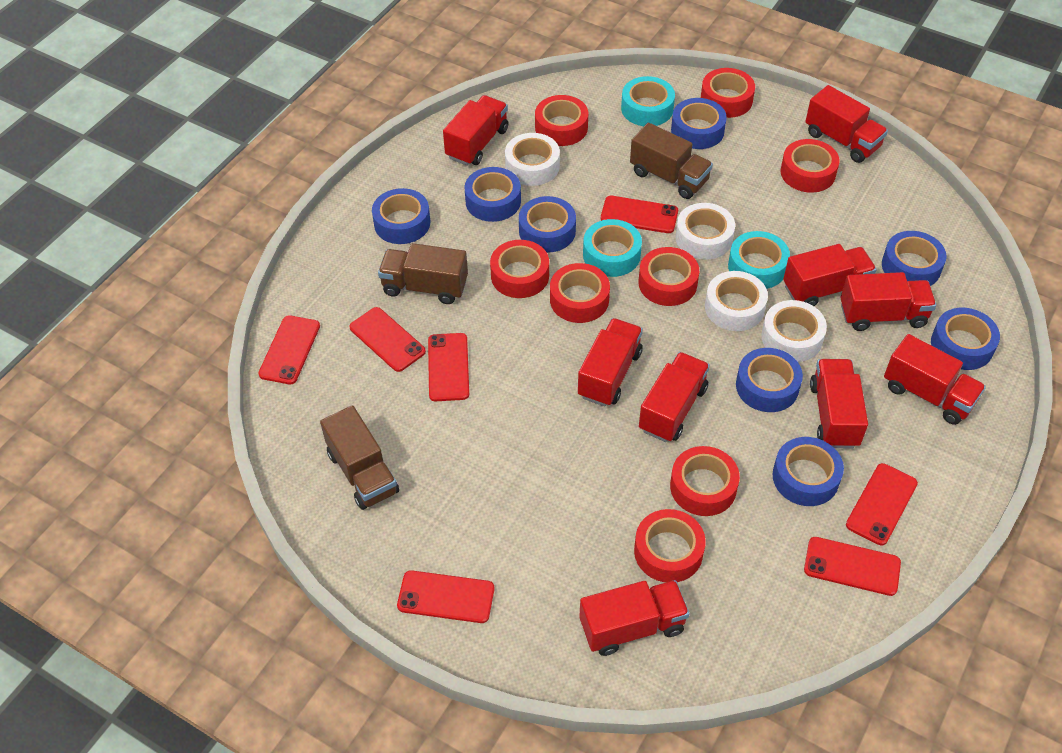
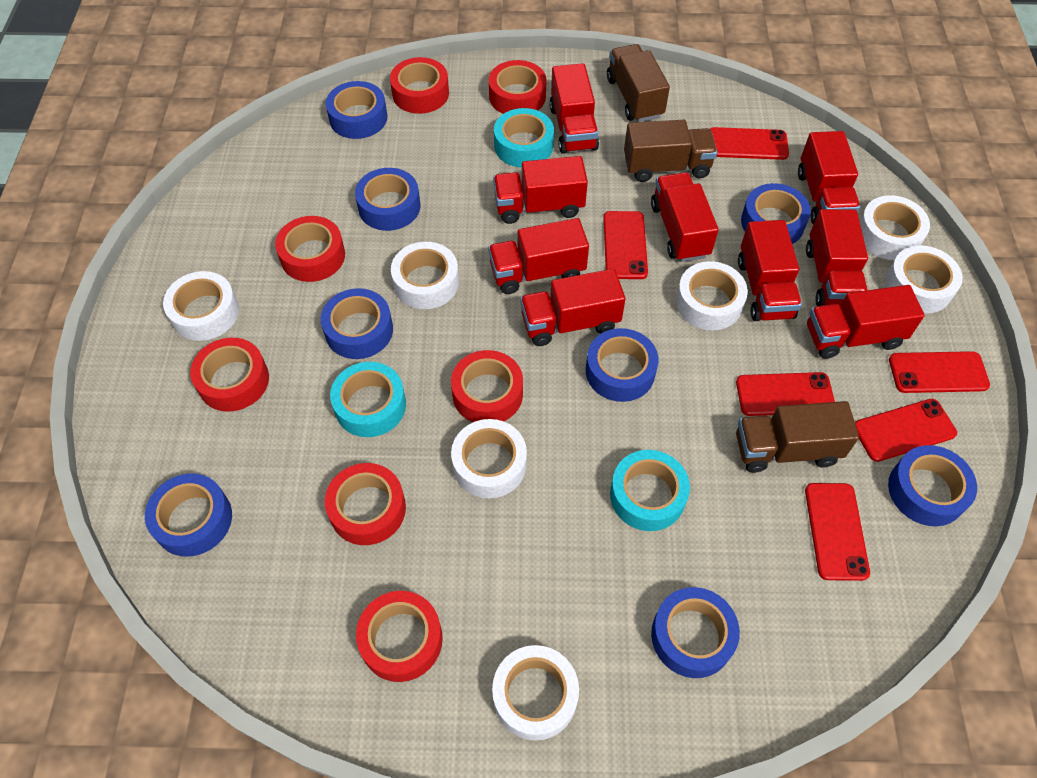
red phone: [258,315,320,384] [349,307,426,372] [397,570,495,623] [428,333,469,401] [601,196,678,233] [804,537,901,596] [846,463,918,545] = 7 -> [603,211,648,279] [710,127,789,160] [736,372,835,416] [805,483,870,581] [855,399,957,462] [889,351,990,393] = 6
red tape: [490,240,549,298] [535,95,588,146] [550,263,610,323] [634,509,706,582] [639,247,699,306] [670,446,740,516] [701,68,755,118] [780,139,840,193] = 8 -> [190,338,269,411] [275,216,345,282] [325,463,406,545] [356,591,443,682] [390,57,449,114] [451,350,523,422] [489,60,546,114] = 7
white tape: [505,133,560,186] [675,203,735,260] [705,271,768,331] [761,300,827,362] = 4 -> [163,271,239,341] [391,242,459,309] [451,419,527,498] [492,645,579,741] [676,261,748,330] [859,195,930,260] [885,246,963,314] = 7

